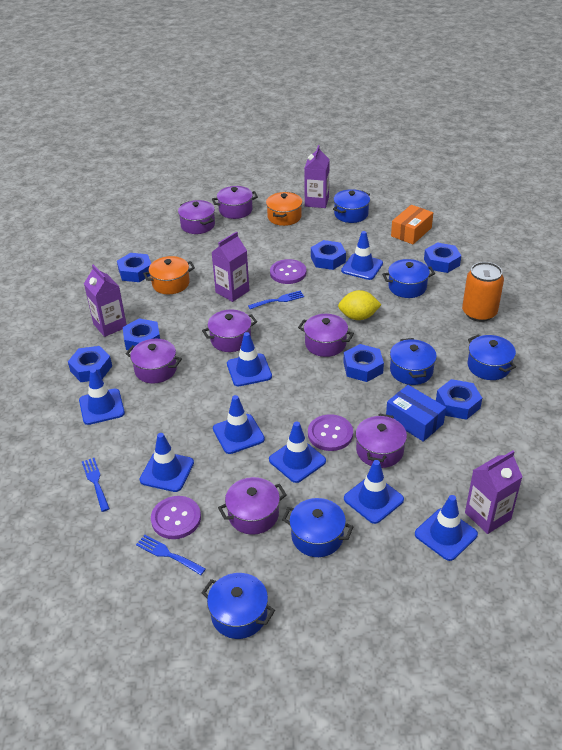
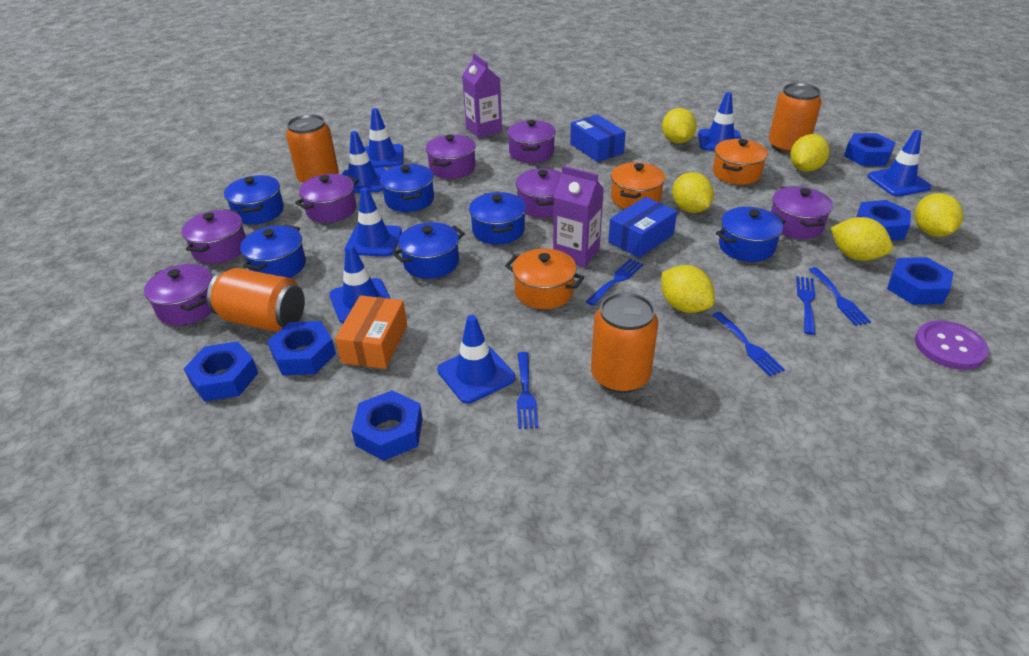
blue box: [386,385,446,442] = 1 -> [570,114,626,162] [608,197,677,258] = 2
blue fork: [82,458,110,512] [136,535,206,575] [248,291,304,309] = 3 -> [517,352,538,429] [586,259,643,306] [712,312,785,376] [796,276,815,335] [809,267,871,326] = 5
blue nut: [68,346,112,382] [117,253,151,282] [123,318,160,351] [311,240,346,270] [343,344,384,382] [424,242,461,273] [436,379,482,420] = 7 -> [183,342,258,402] [267,321,336,375] [351,390,423,461] [844,133,896,166] [856,200,911,241] [887,257,954,305] = 6
blue traffic cone: [79,369,125,425] [139,433,194,492] [213,395,265,454] [227,332,272,386] [269,422,326,483] [341,231,383,280] [344,460,404,524] [415,495,478,561] = 8 -> [329,245,391,323] [342,131,386,193] [344,187,402,257] [364,108,403,168] [437,315,516,404] [698,92,741,151] [867,130,932,197] = 7
orange can: [462,262,504,322] = 1 -> [207,268,305,332] [286,114,339,183] [591,292,659,393] [768,83,822,154] = 4
orange pot: [143,256,195,294] [266,192,303,226] = 2 -> [505,248,585,309] [611,162,665,209] [713,139,768,185] = 3
purple button: [151,496,201,539] [270,259,306,284] [308,414,353,451] = 3 -> [915,320,989,370] = 1
purple carton: [84,264,127,337] [212,231,249,302] [304,145,330,208] [465,451,523,534] = 4 -> [462,53,502,138] [553,166,604,268] = 2
yellow lemon: [338,290,382,320] = 1 -> [662,108,697,144] [662,265,715,313] [672,172,714,213] [790,134,830,172] [831,217,893,261] [915,193,963,237] = 6

